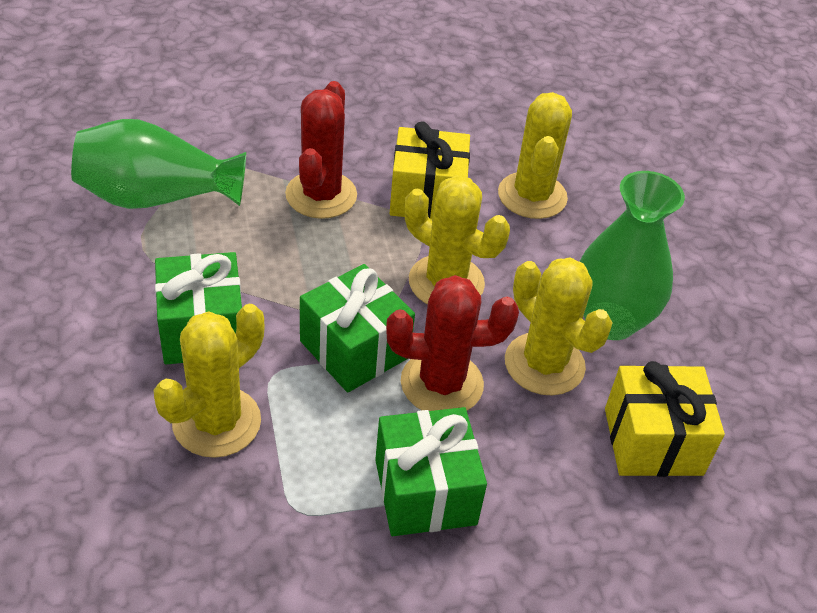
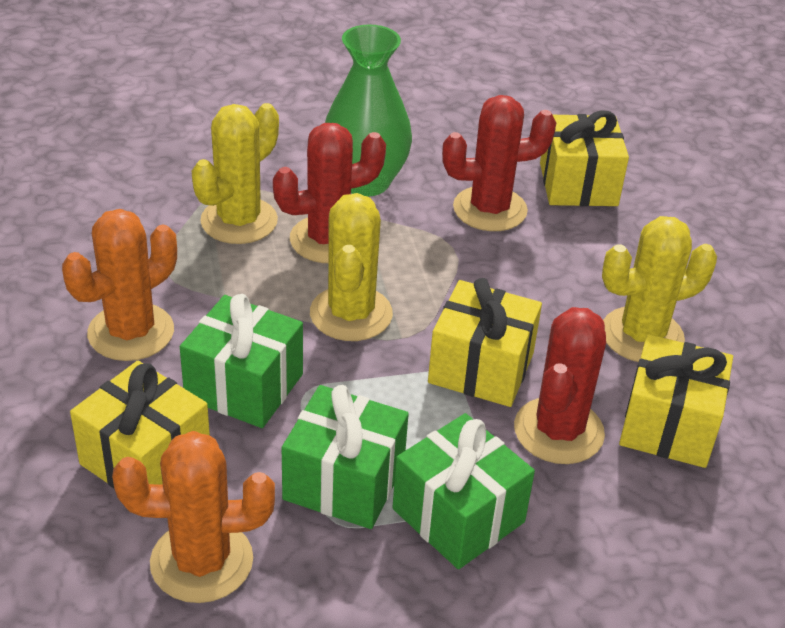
green vase: [71,119,246,209] [579,171,685,340] = 2 -> [325,25,412,197] = 1
orange cactus: none = 0 -> [62,209,177,361] [112,431,275,603] = 2
red cactus: [285,81,357,219] [386,275,519,411] = 2 -> [273,123,386,263] [442,95,556,231] [514,307,606,464] = 3
yellow cactus: [154,304,264,458] [405,175,510,304] [498,92,572,219] [505,257,613,396] = 4 -> [192,103,279,244] [310,193,393,341] [602,216,717,362] = 3
yellow gift: [390,122,470,220] [605,361,725,477] = 2 -> [70,361,210,489] [428,278,542,407] [540,110,629,206] [619,334,733,468] = 4

